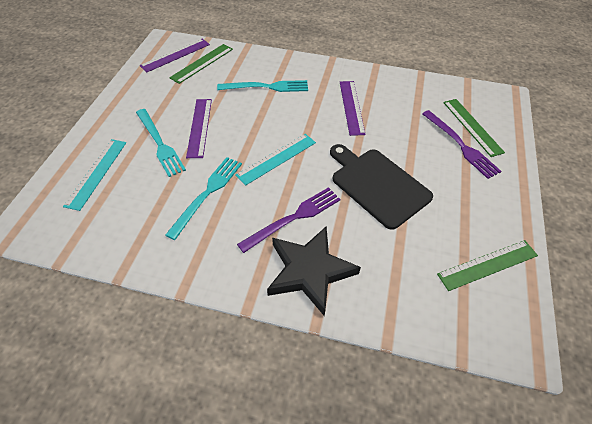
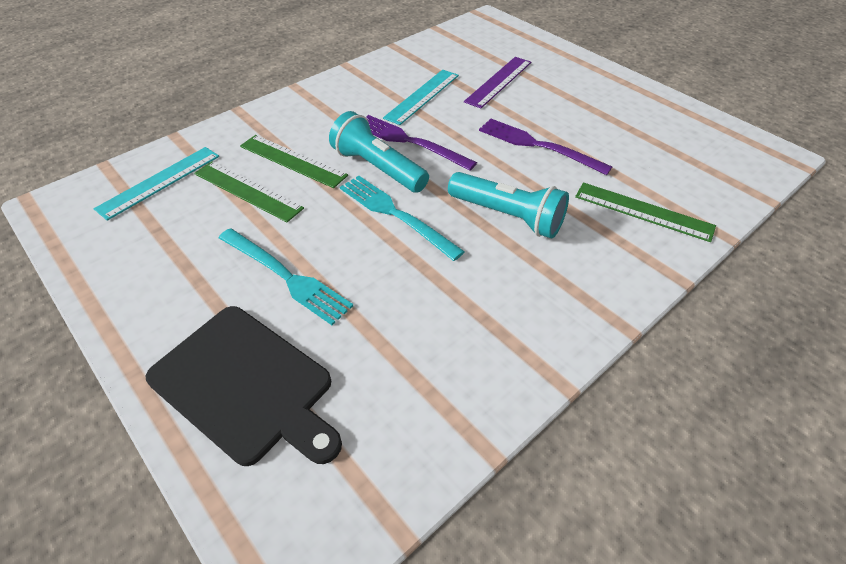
black star: [267,226,361,316] = 1 -> none = 0
purple ruler: [140,39,210,72] [186,99,212,158] [340,81,366,136] = 3 -> [464,57,531,108] = 1
turquoise flashlight: none = 0 -> [329,111,429,193] [448,172,569,239] = 2
turquoise fork: [136,109,186,177] [165,157,242,240] [217,80,308,92] = 3 -> [219,228,353,325] [340,176,465,261] = 2

